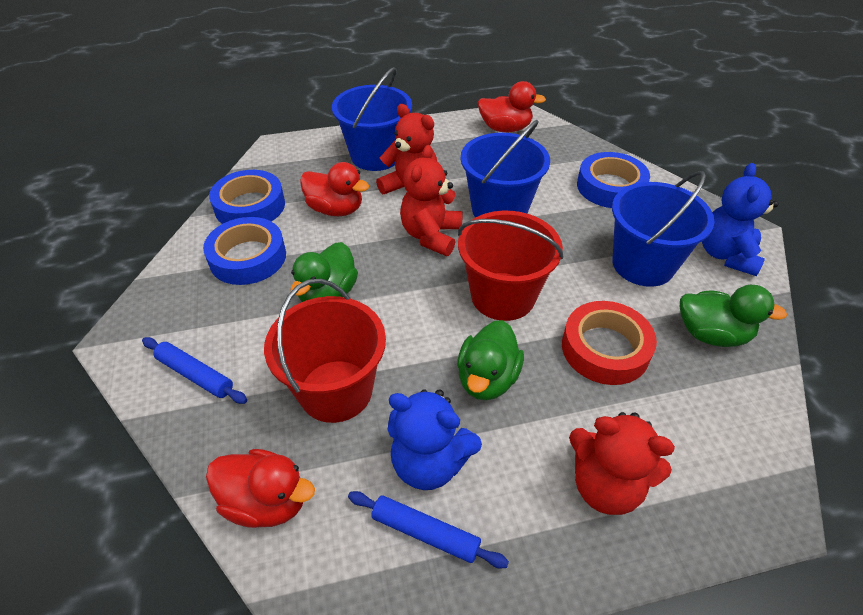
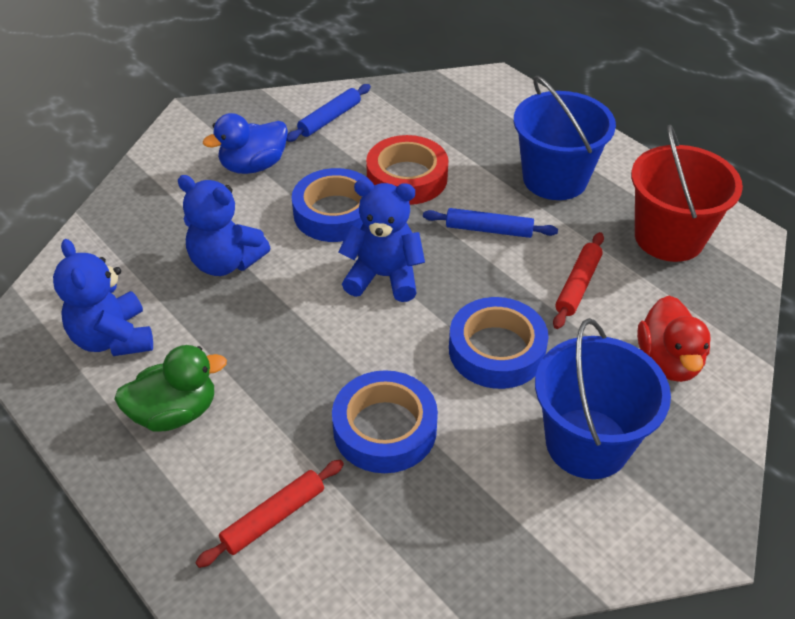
blue bucket: [332,67,412,171] [461,120,550,218] [612,171,715,287] = 3 -> [514,76,616,200] [535,318,671,479] = 2
blue duck: none = 0 -> [203,113,288,174] = 1
blue teddy bear: [387,389,482,490] [702,163,779,276] = 2 -> [53,239,153,356] [178,175,271,276] [338,179,425,302] = 3
green duck: [290,242,358,302] [457,320,524,400] [680,285,787,347] = 3 -> [114,345,227,431] = 1
red bucket: [264,279,386,423] [458,211,563,321] = 2 -> [631,125,743,262] = 1
red duck: [206,449,315,528] [300,162,369,216] [478,81,546,132] = 3 -> [637,296,711,382] = 1
red rolling pin: none = 0 -> [195,460,344,568] [553,232,604,329] = 2
red teddy bear: [376,104,437,201] [400,145,462,256] [569,412,675,515] = 3 -> none = 0

